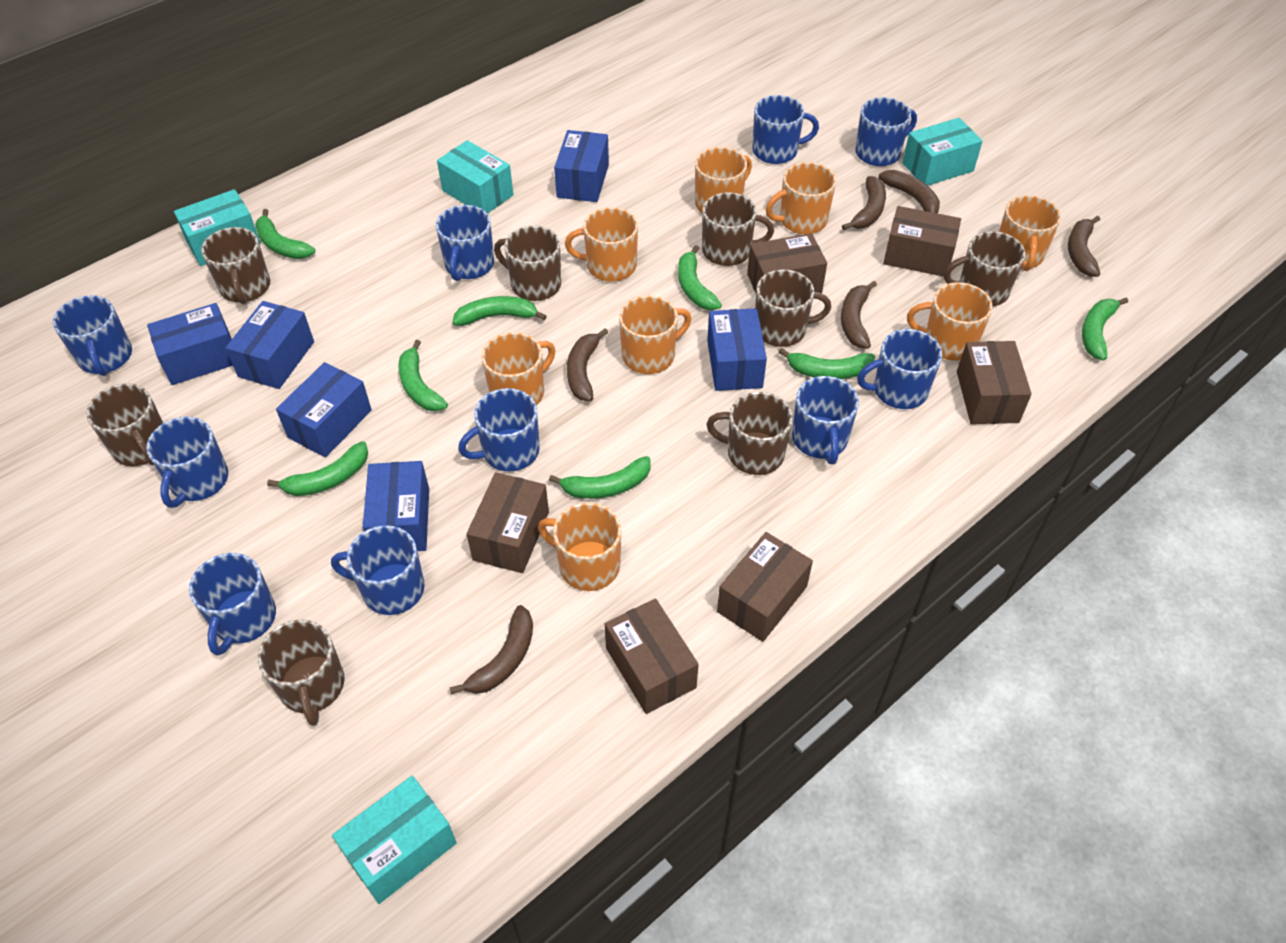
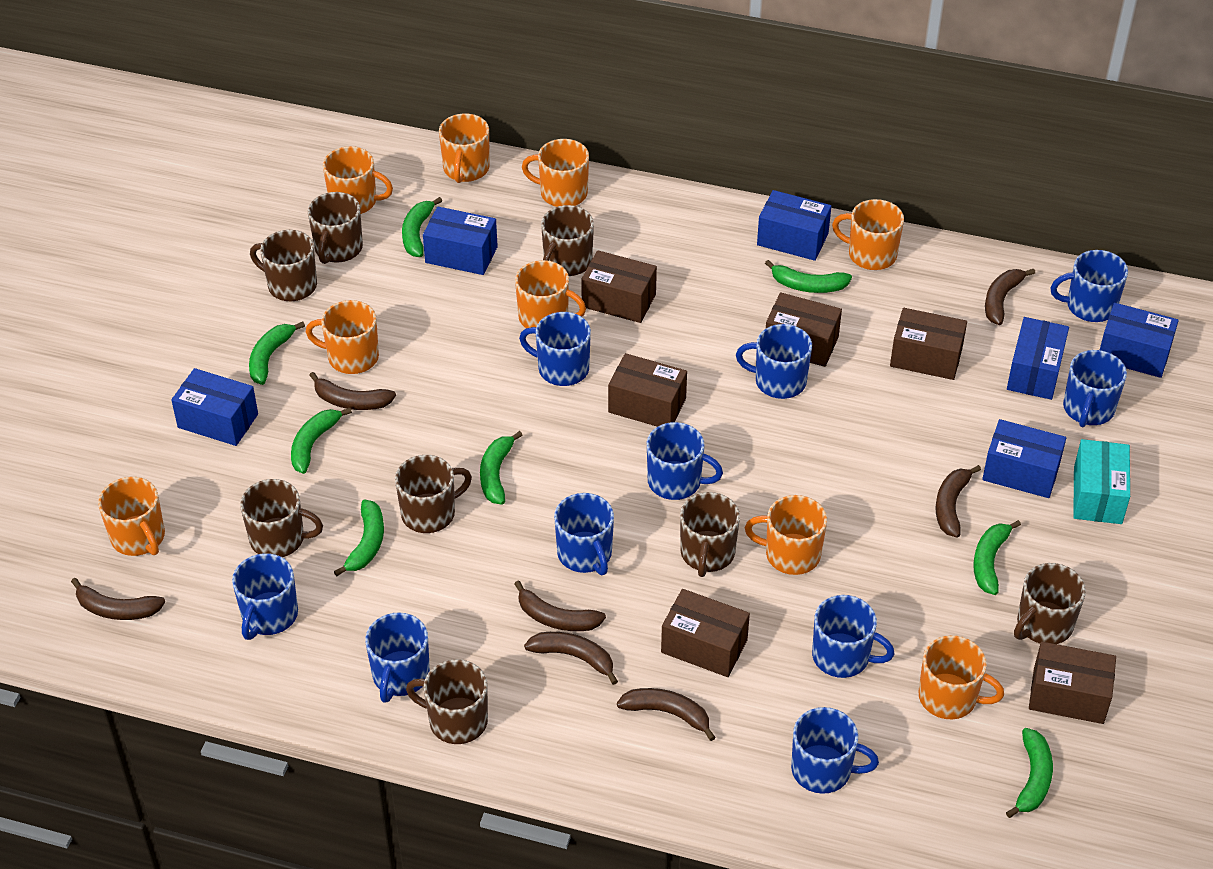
brown banana: [449,605,533,694] [567,328,608,401] [841,281,877,349] [842,176,886,230] [878,170,940,213] [1068,216,1100,277] = 6 -> [71,578,165,620] [309,372,396,410] [514,580,606,631] [524,632,618,685] [617,688,716,741] [936,465,981,538] [985,269,1035,325] = 7
orange mug: [481,332,555,405] [538,502,621,591] [565,207,638,282] [619,295,691,374] [695,147,752,213] [766,162,836,234] [907,282,993,360] [999,195,1061,271] = 8 -> [98,476,165,556] [306,300,379,374] [323,146,393,214] [439,113,490,183] [515,260,586,328] [522,139,589,207] [745,495,827,575] [832,199,904,270] [918,635,1004,719] = 9
turquoise box: [174,189,261,266] [332,776,457,904] [437,140,513,214] [902,118,983,186] = 4 -> [1073,439,1130,524] = 1

